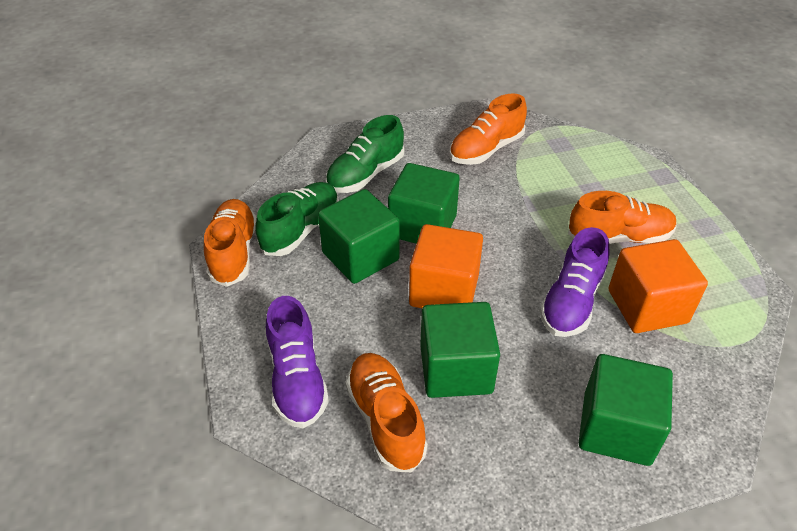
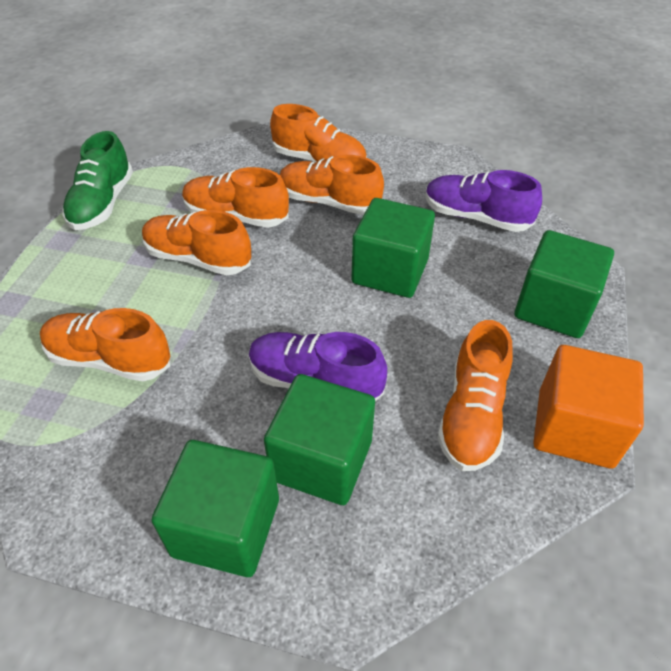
green shoe: [255,182,339,256] [326,115,404,193] = 2 -> [62,131,133,230] = 1
orange cube: [409,224,483,308] [608,239,708,333] = 2 -> [533,345,644,469] = 1
orange shoe: [204,199,257,287] [346,353,428,473] [449,93,527,165] [568,191,677,244] = 4 -> [40,308,171,381] [142,210,251,275] [182,167,289,228] [270,104,367,162] [280,155,384,215] [437,320,513,471] = 6

